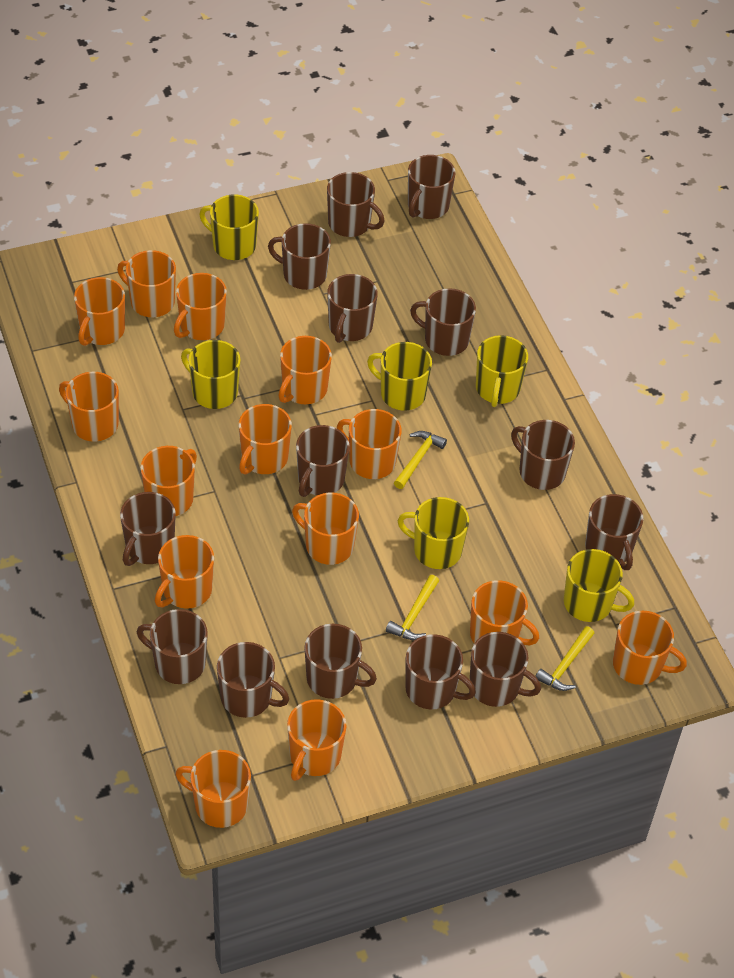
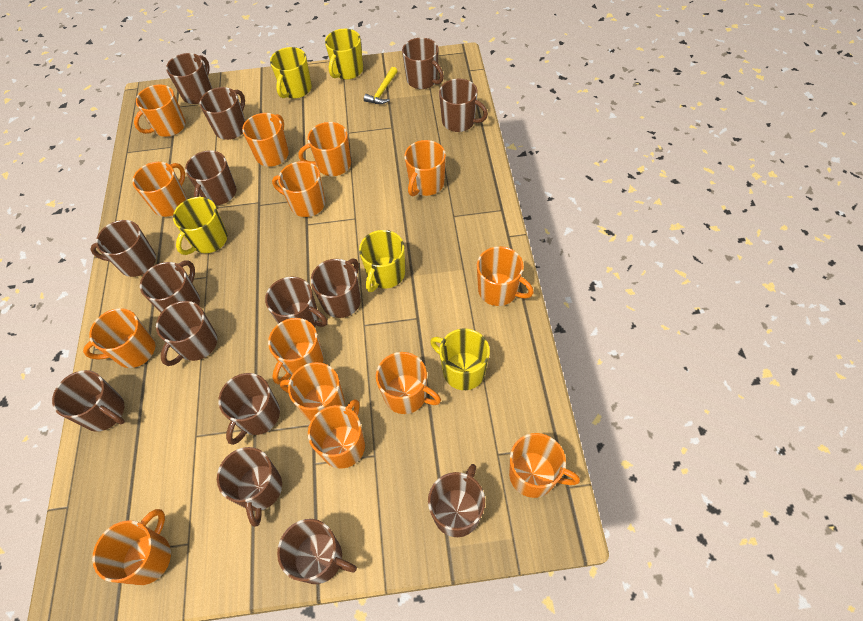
brown mug: [120,492,176,566] [137,609,208,684] [217,642,289,718] [268,223,331,290] [296,425,350,497] [305,624,377,699] [327,172,385,237] [327,274,378,343] [405,634,476,710] [408,155,455,219] [410,288,476,356] [470,632,541,707] [511,420,575,490] [585,494,644,570] = 14 -> [52,370,125,432] [90,220,156,277] [140,261,200,312] [156,301,217,366] [166,53,212,104] [185,150,237,205] [200,87,245,140] [217,447,282,527] [218,373,280,445] [265,277,328,327] [277,519,357,584] [311,259,361,318] [402,38,444,89] [428,464,485,537] [439,79,488,132] = 15
yellow hammer: [386,575,439,640] [394,431,447,489] [536,626,595,691] = 3 -> [364,67,397,104] = 1
yellow mug: [181,340,240,409] [199,195,259,260] [367,342,432,410] [397,497,469,569] [476,335,528,407] [564,549,635,622] = 6 -> [173,197,228,255] [270,47,312,98] [325,29,363,80] [359,230,405,292] [430,329,490,390] = 5

